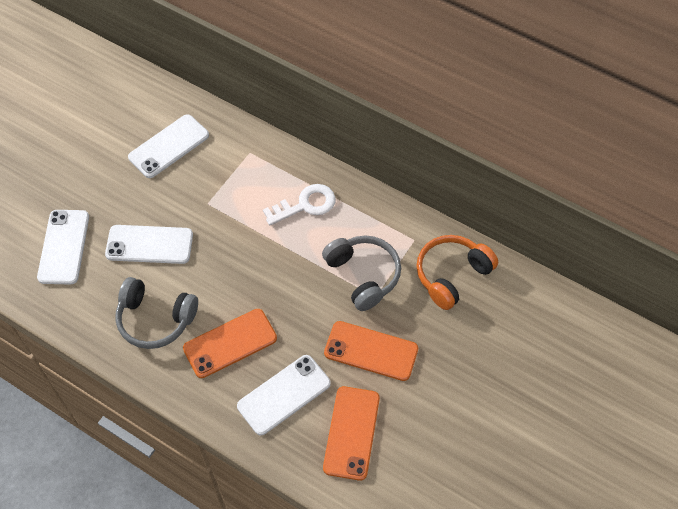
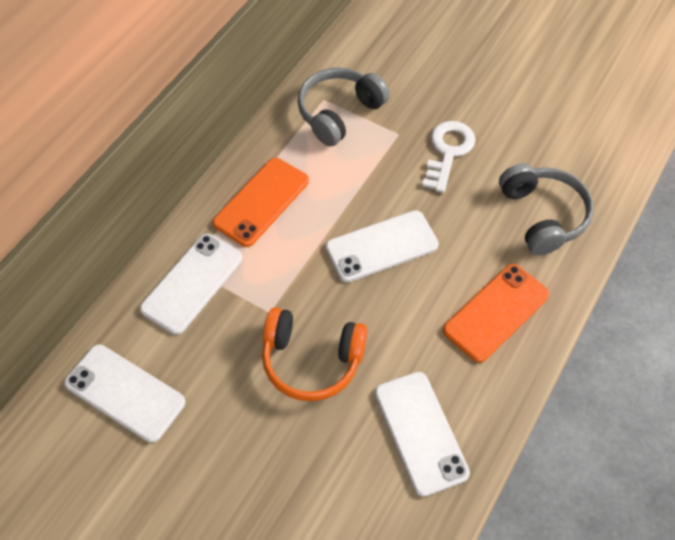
orange phone: [183,309,277,378] [323,386,380,481] [324,321,418,381] = 3 -> [213,158,309,247] [443,264,549,363] = 2

